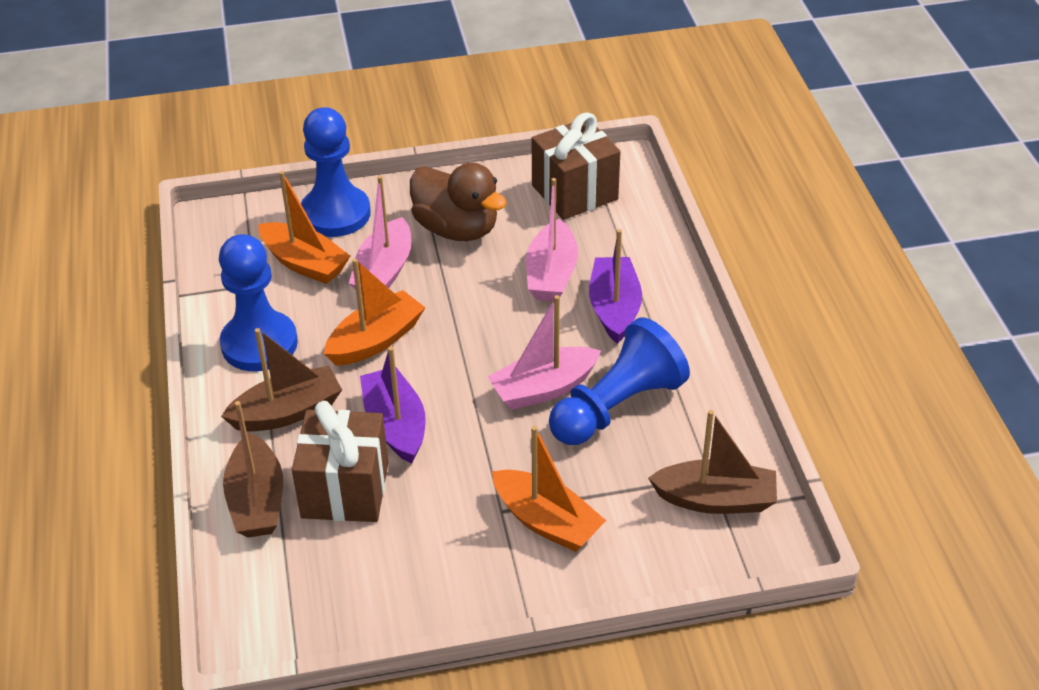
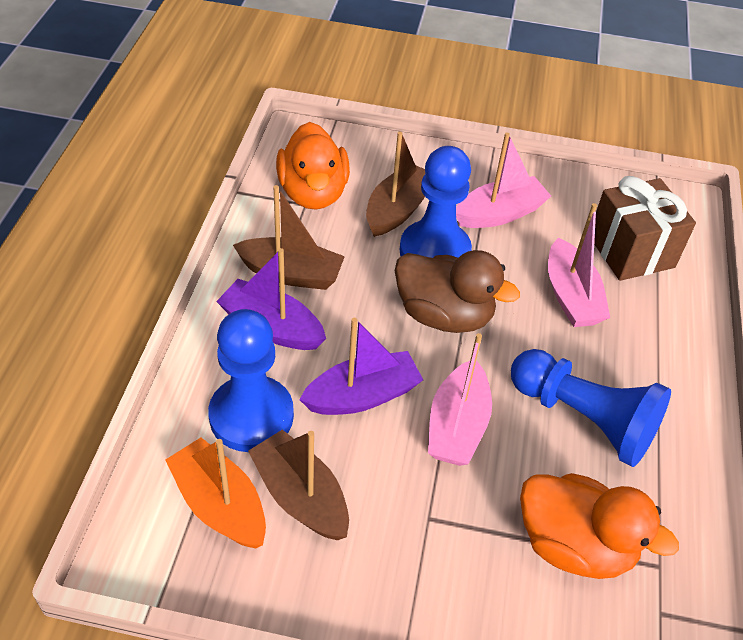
brown gift: [292,401,388,522] [531,112,620,220] = 2 -> [594,176,696,281] = 1
orange boat: [259,171,350,284] [324,259,425,366] [492,426,606,552] = 3 -> [165,438,266,549] = 1
orange duck: none = 0 -> [276,122,350,210] [520,473,679,579] = 2

